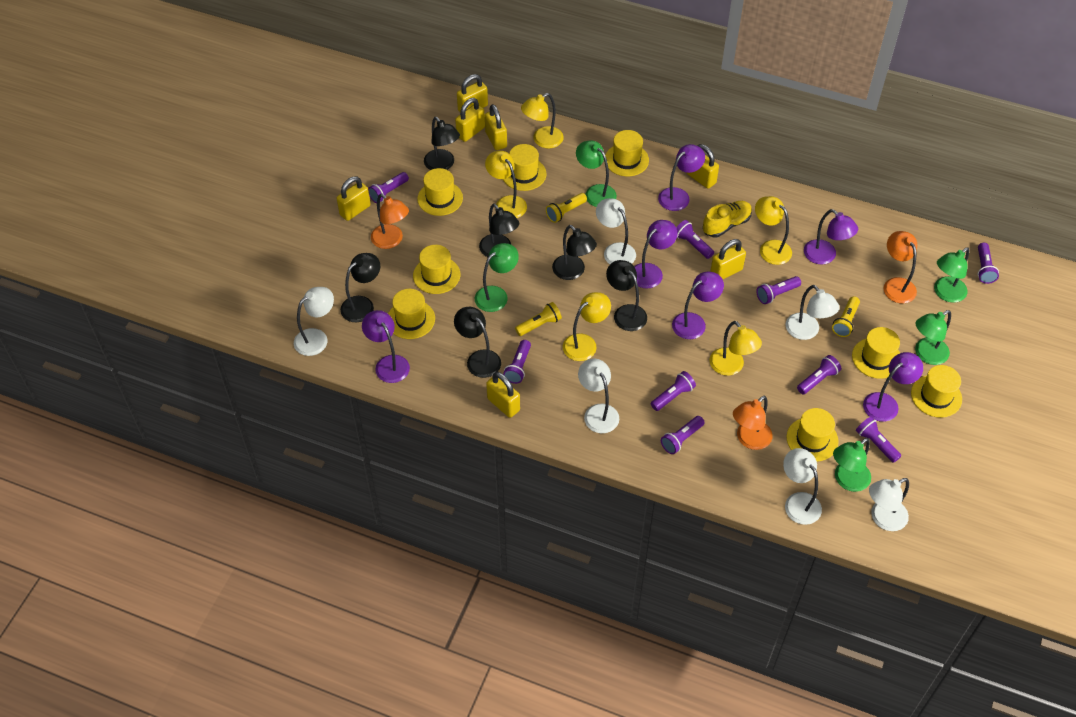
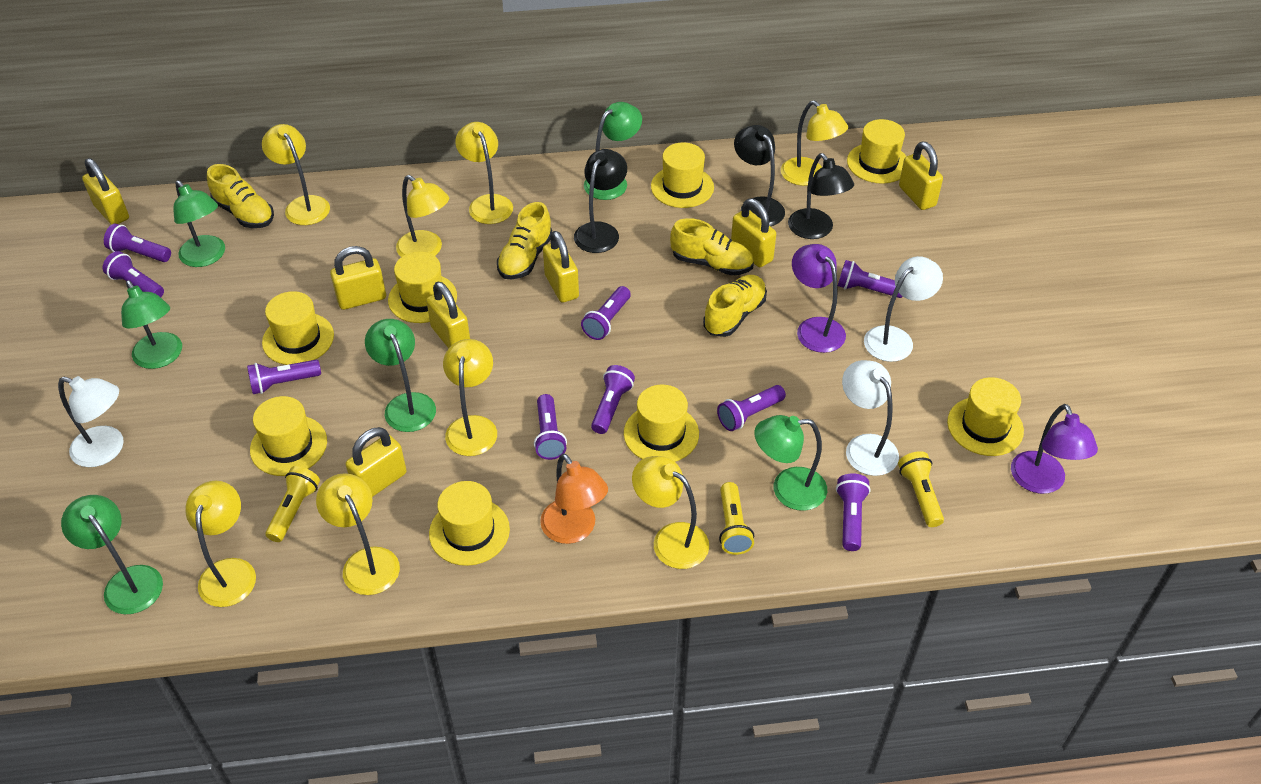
black lamp: [340,253,380,322] [424,117,460,170] [454,307,501,378] [479,203,519,257] [552,225,597,280] [606,260,647,331] = 6 -> [574,149,627,253] [734,125,785,226] [788,153,854,239] = 3
green lamp: [475,243,519,312] [576,140,617,207] [833,438,871,492] [915,310,951,365] [934,247,969,303] = 5 -> [61,495,163,614] [121,280,182,369] [173,180,225,267] [365,319,436,432] [584,102,642,200] [754,415,827,511] = 6
orange lamp: [371,194,409,249] [733,396,773,450] [884,231,917,303] = 3 -> [540,454,608,544] = 1
purple lamp: [362,310,410,383] [634,220,678,288] [658,144,705,211] [672,272,724,339] [804,209,858,264] [863,352,923,422] = 6 -> [792,244,846,353] [1011,404,1098,494] = 2
white lamp: [294,287,334,356] [578,358,619,433] [596,198,636,264] [783,448,822,525] [786,285,840,340] [869,478,909,531] = 6 -> [58,376,124,467] [842,360,899,476] [864,256,943,362] = 3
yellow lamp: [485,151,527,218] [521,93,564,148] [563,292,611,361] [710,321,762,376] [755,196,792,265] = 5 -> [186,481,256,607] [262,124,330,225] [316,473,400,595] [396,175,449,257] [443,339,497,456] [455,122,513,224] [632,456,709,569] [781,101,848,186] = 8
yellow shoe: [703,201,752,237] = 1 -> [207,164,274,228] [497,202,552,279] [670,218,753,275] [703,275,767,337] = 4

